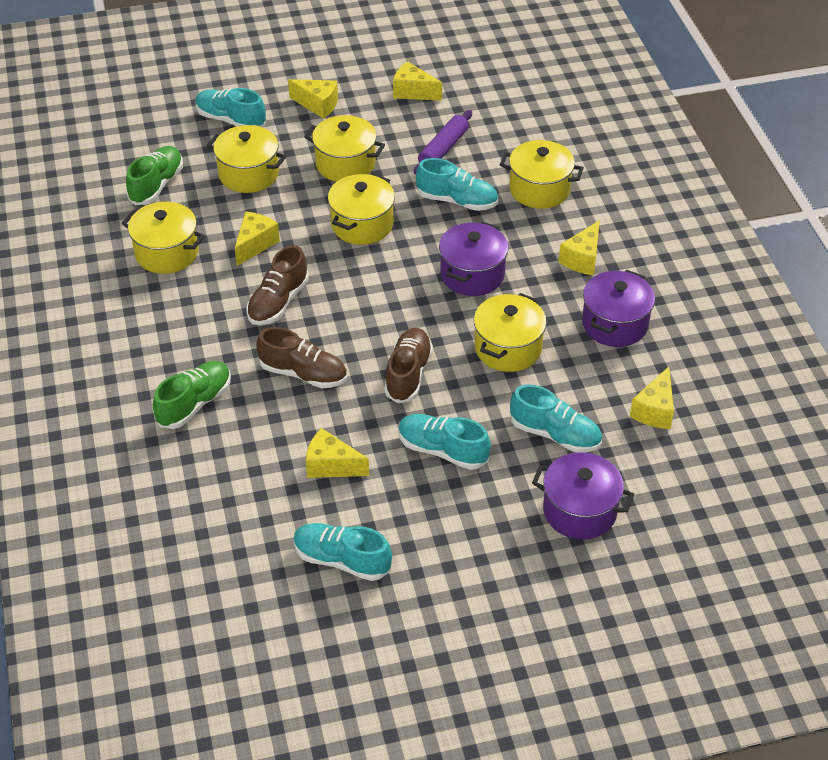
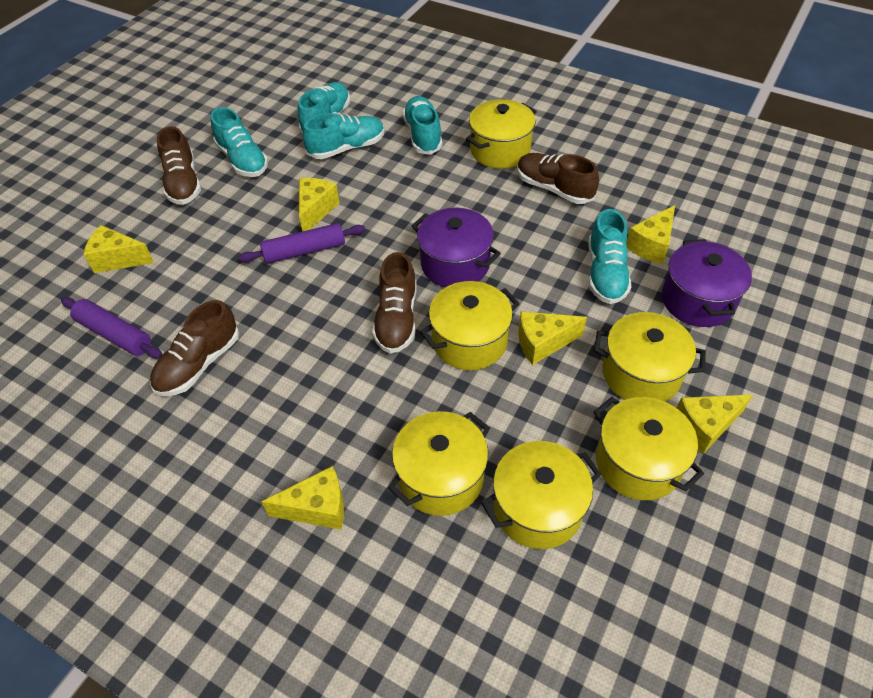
brown shoe: [246,245,309,325] [256,327,347,388] [384,328,433,403] = 3 -> [150,300,239,396] [157,126,201,205] [372,252,416,354] [517,153,599,204] = 4
green shoe: [126,146,183,205] [153,361,231,429] = 2 -> none = 0
purple pot: [439,221,509,296] [532,452,634,540] [582,270,655,347] = 3 -> [412,208,501,287] [662,239,752,327] = 2
purple rolling pin: [414,110,472,175] = 1 -> [61,297,163,359] [239,223,365,264] = 2

